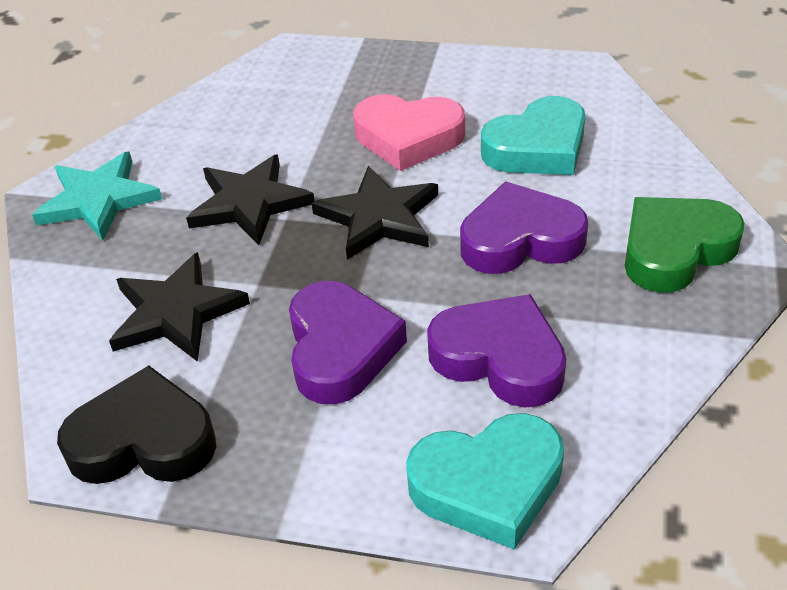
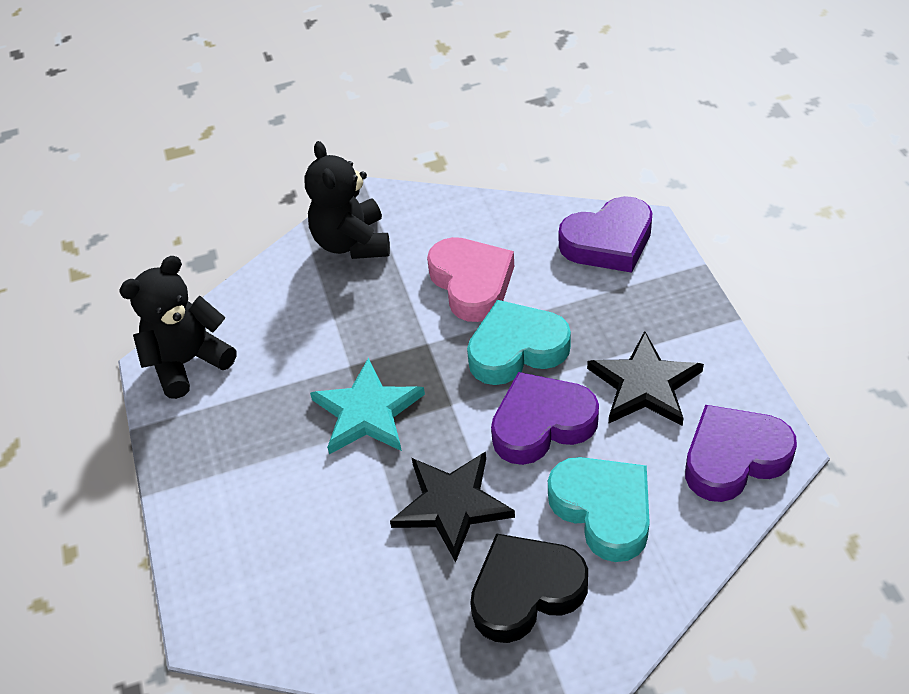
black star: [109,252,250,362] [186,154,315,245] [312,166,438,260] = 3 -> [390,451,515,563] [587,331,704,426] = 2
black teddy bear: none = 0 -> [119,256,236,399] [304,141,390,259] = 2
green heart: [625,197,745,293] = 1 -> none = 0

